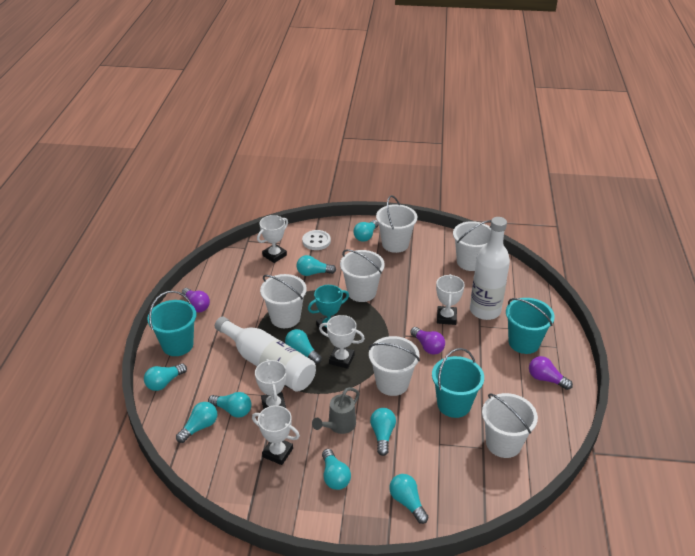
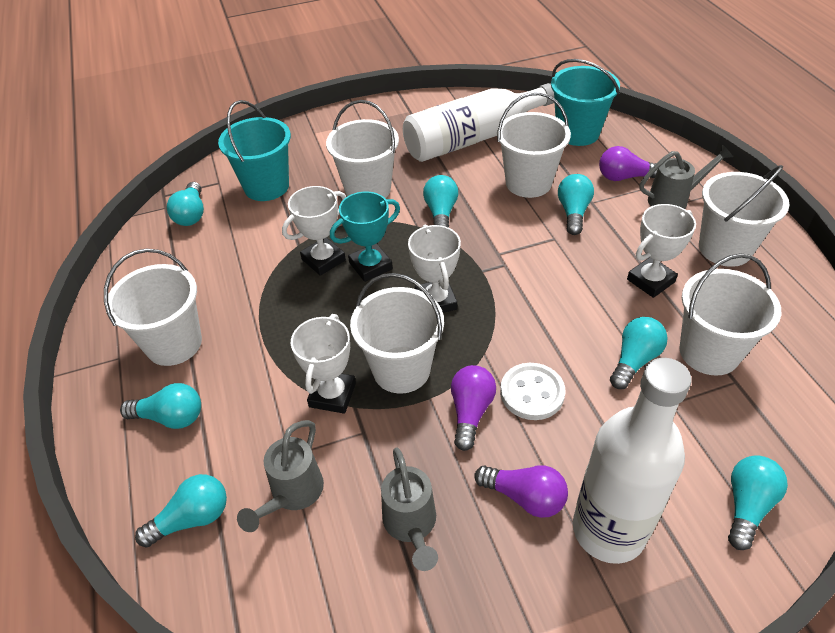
grey watering can: [312,387,360,434] = 1 -> [237,420,324,532] [381,447,438,571] [640,144,733,209] = 3
turquoise bucket: [147,291,196,356] [432,348,484,418] [506,298,555,354] = 3 -> [218,100,291,201] [551,59,620,146] = 2
turquoise light bulb: [144,363,187,391] [176,402,217,443] [208,392,252,418] [285,329,322,364] [296,255,336,276] [322,449,351,490] [353,220,379,242] [370,408,396,456] [389,474,429,524] = 9 -> [120,383,201,429] [135,474,227,548] [166,182,204,226] [423,175,458,228] [558,174,594,235] [610,317,668,389] [728,455,788,550] = 7
white trophy: [252,405,300,465] [255,359,287,409] [257,215,288,263] [319,315,365,369] [436,274,465,325] = 5 -> [282,186,346,276] [291,314,356,414] [408,224,461,313] [627,204,696,298] = 4

